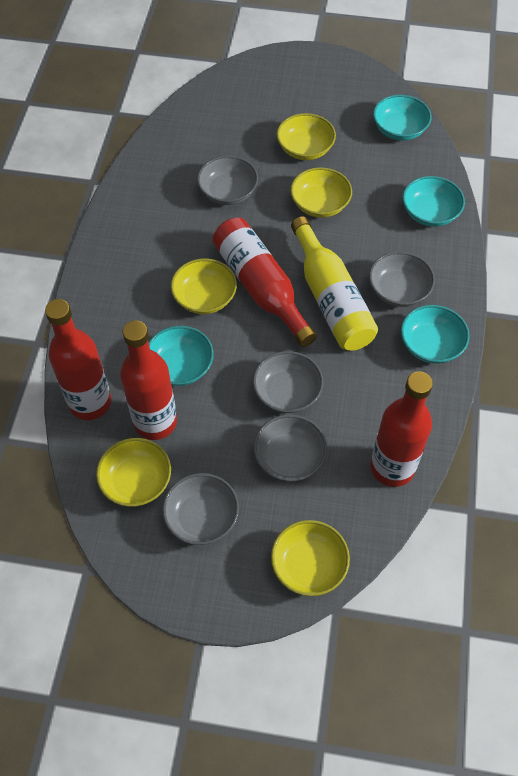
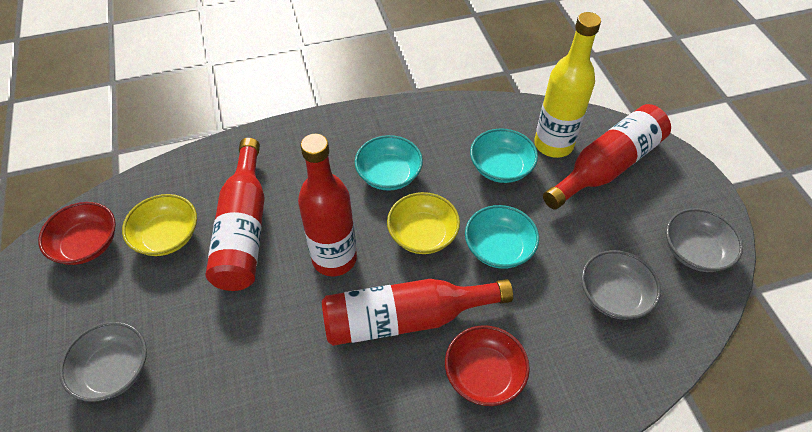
grey bowl: [162,473,239,545] [197,156,258,205] [253,351,323,413] [254,415,327,481] [369,251,435,307] = 5 -> [59,322,147,402] [581,250,661,319] [666,208,743,272] = 3
red bowl: none = 0 -> [38,202,116,265] [445,325,530,406] = 2
turquoise bowl: [149,326,214,386] [373,95,432,141] [401,305,470,364] [402,176,465,227] = 4 -> [355,135,423,191] [465,205,539,269] [470,128,538,183] = 3
yellow bowl: [96,438,171,507] [171,259,237,314] [271,520,350,596] [277,113,336,160] [290,167,352,218] = 5 -> [122,194,197,256] [387,192,460,254] = 2

